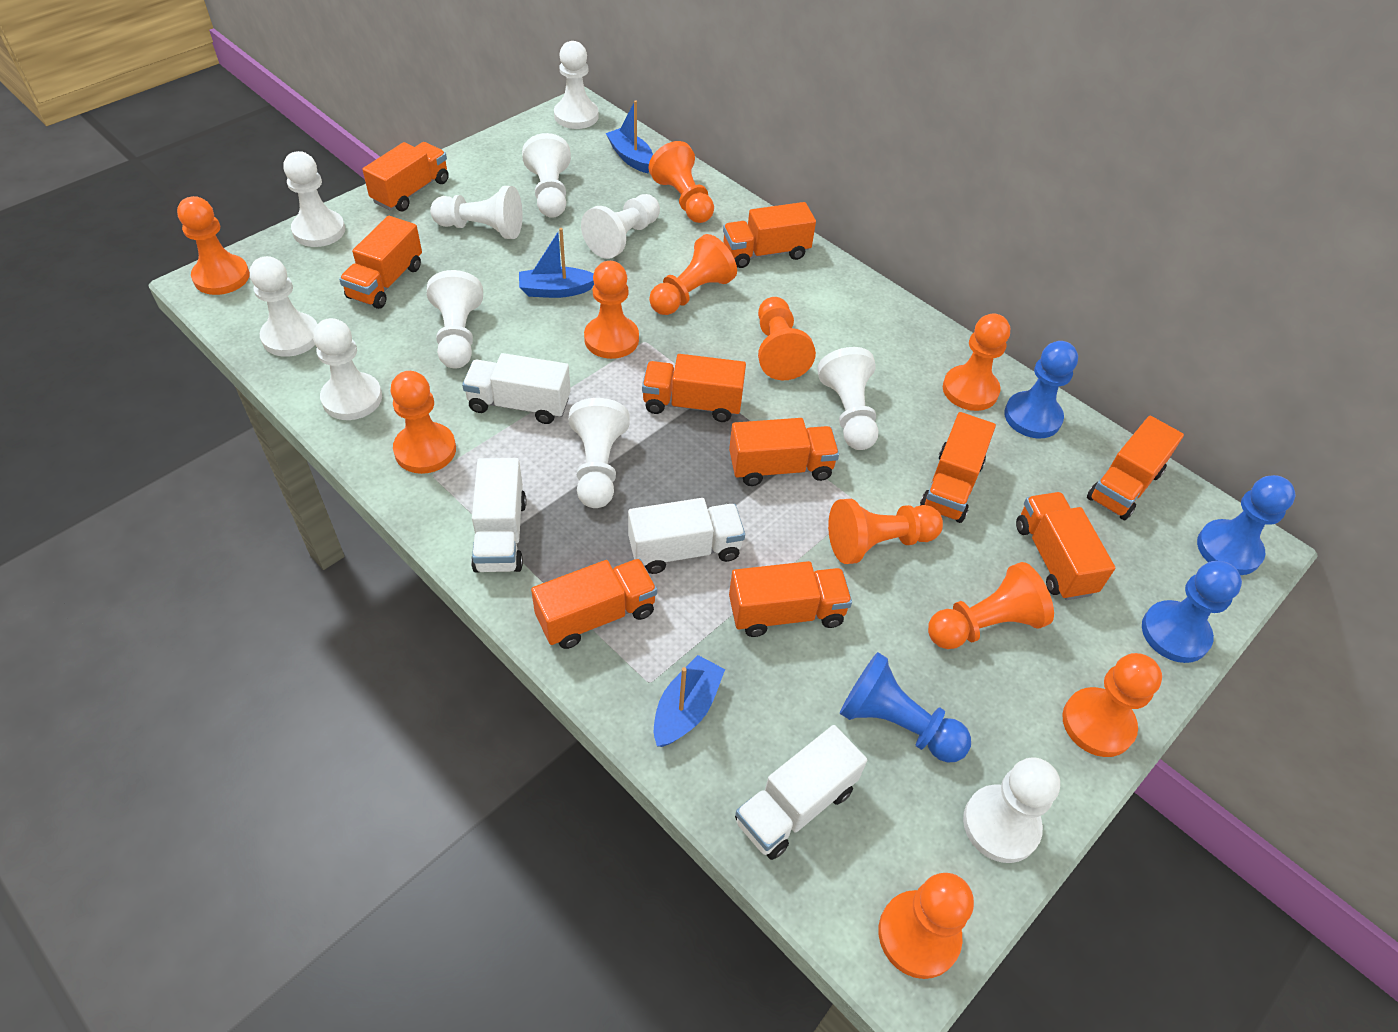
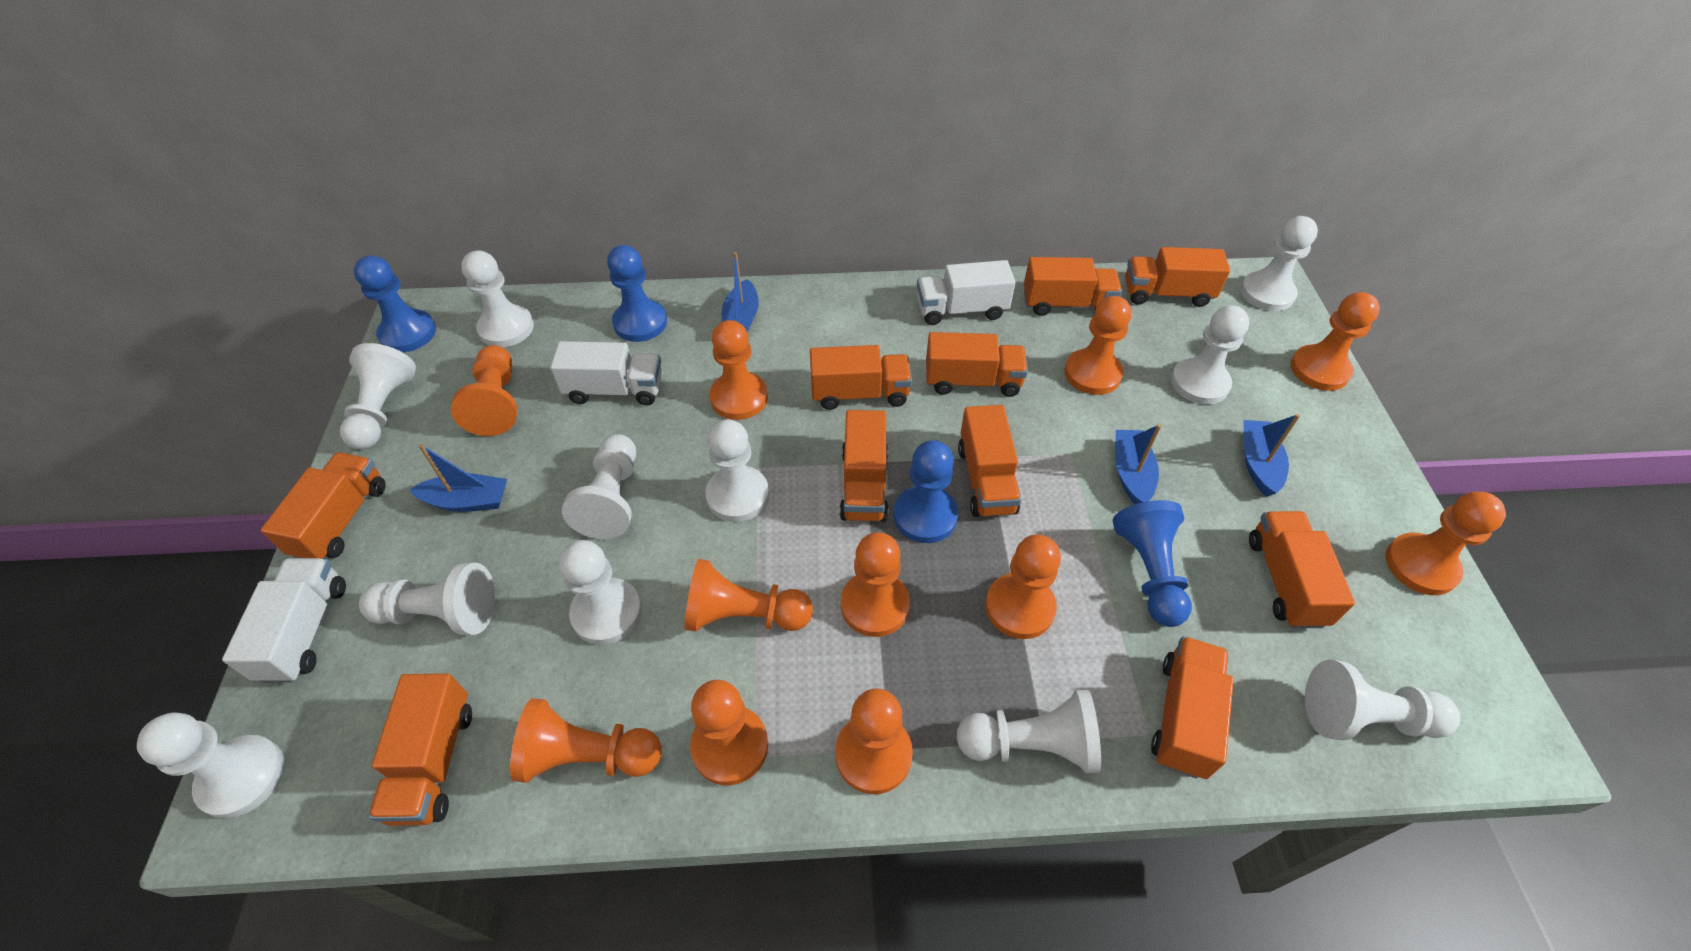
blue boat: [519,228,594,298] [606,100,653,173] [654,655,725,747] = 3 -> [409,444,507,512] [721,252,759,332] [1115,424,1161,504] [1244,414,1300,497] = 4
white truck: [462,353,571,424] [471,458,526,573] [628,498,745,574] [735,725,867,860] = 4 -> [222,558,346,683] [550,341,662,405] [917,260,1015,325] = 3

